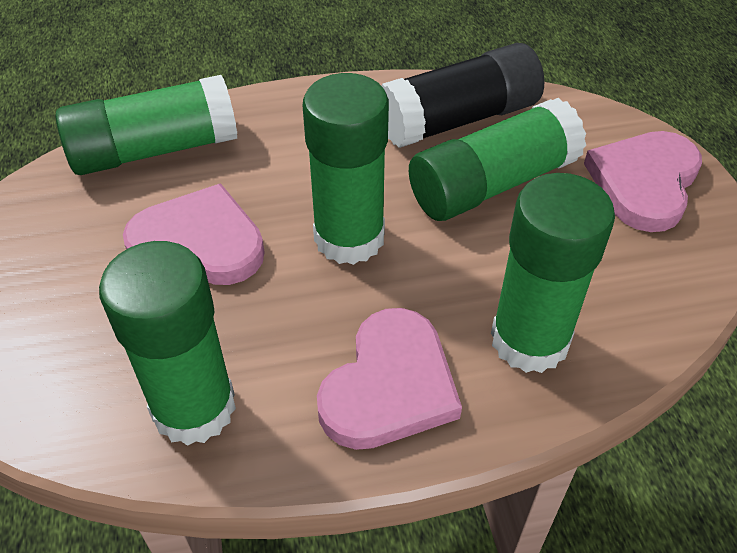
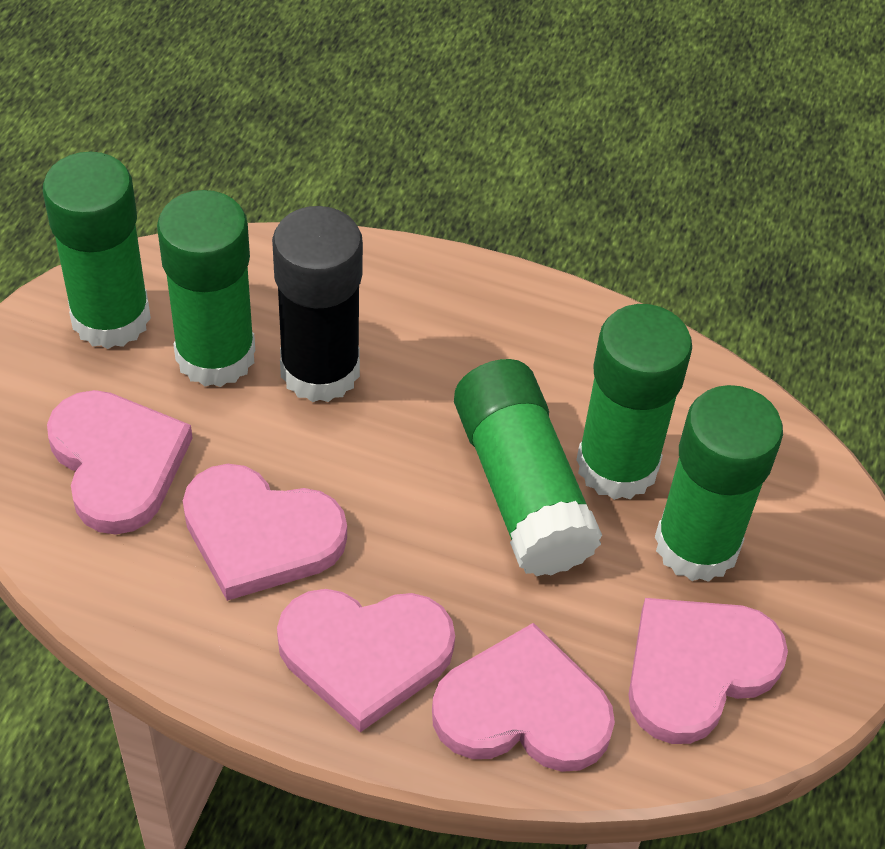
pink heart: [123,183,264,285] [317,308,462,450] [584,131,702,232] = 3 -> [47,390,193,535] [183,464,347,601] [277,589,455,732] [432,623,615,772] [628,598,788,744] = 5

